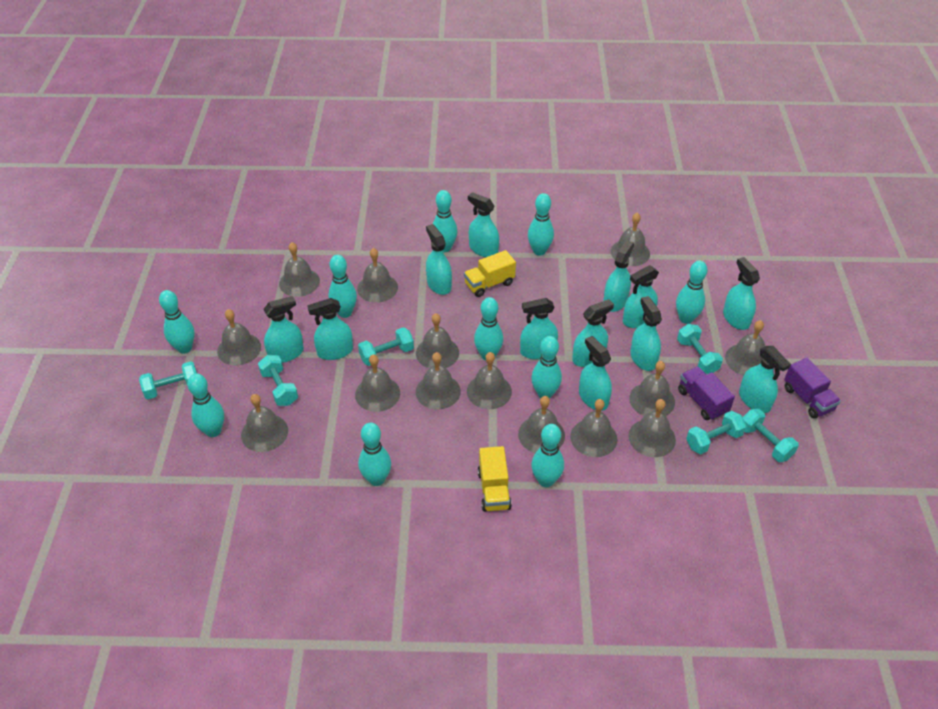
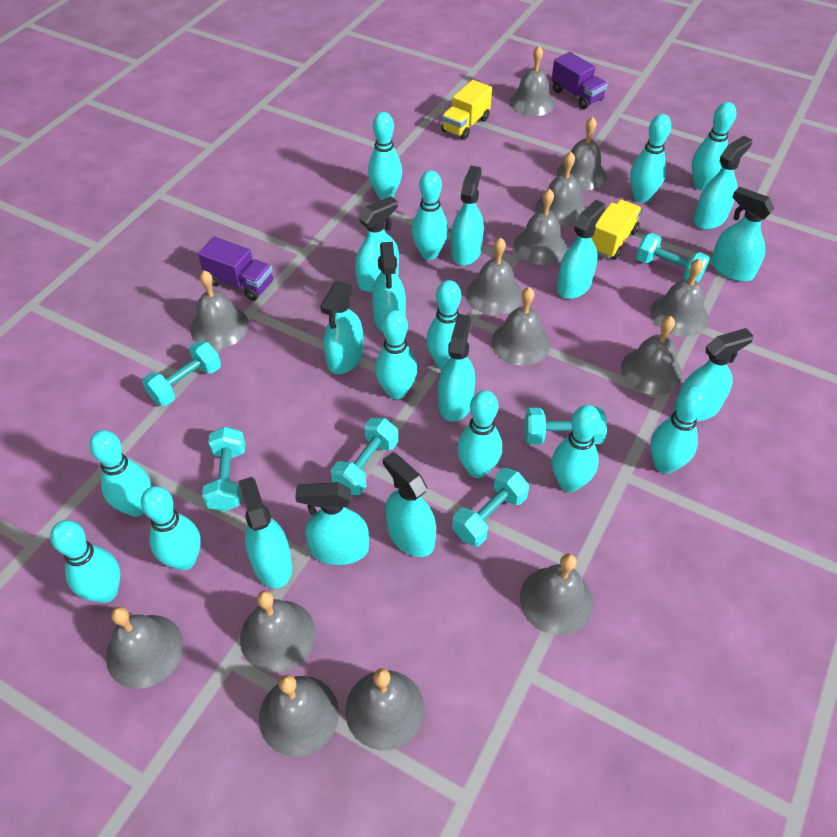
turquoise bowling pin: [159,290,194,354] [187,373,224,437] [329,255,357,318] [358,423,391,486] [433,190,458,252] [474,297,503,360] [528,193,554,256] [531,336,562,399] [531,424,564,487] [676,261,708,324] = 10 -> [50,520,121,603] [89,430,151,516] [140,486,201,570] [368,112,402,200] [375,310,417,399] [412,170,448,260] [426,280,461,369] [457,390,502,478] [552,405,601,492] [630,114,671,203] [650,386,707,474] [692,102,736,190] = 12

